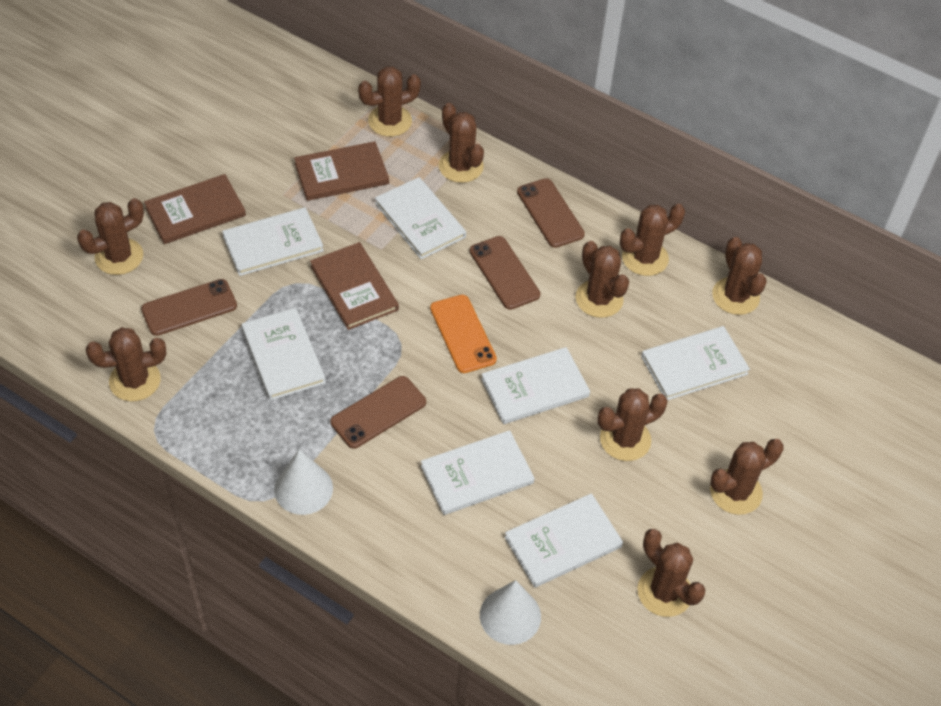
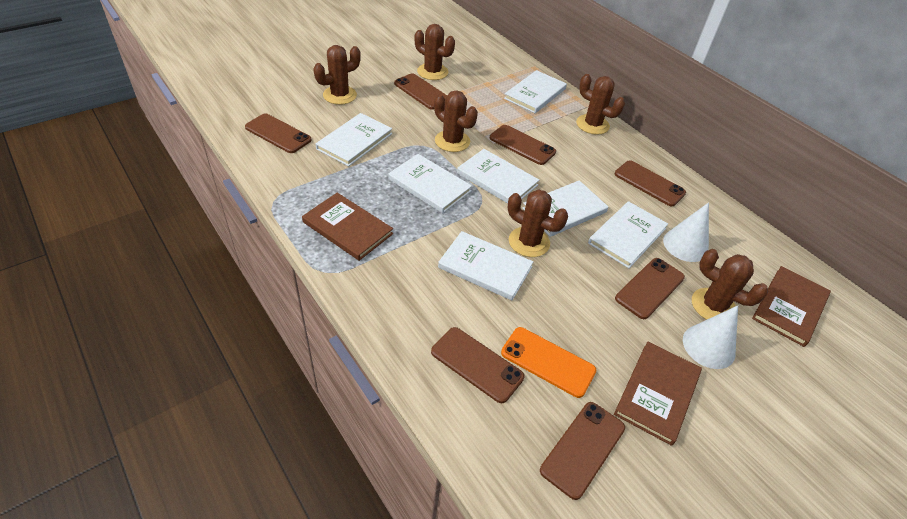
brown cactus: [77,198,144,275] [86,327,167,402] [358,66,421,137] [439,103,484,183] [575,241,629,318] [597,388,668,461] [620,204,685,276] [637,529,706,617] [710,439,784,515] [712,237,767,315] = 10 -> [313,45,361,105] [415,24,455,80] [434,90,478,152] [508,189,568,257] [576,74,625,135] [692,249,768,320] = 6
brown phone: [141,279,237,336] [330,376,426,449] [470,236,540,310] [517,178,585,248] = 4 -> [245,113,312,153] [394,73,447,110] [431,327,524,403] [490,125,556,165] [540,402,625,500] [615,160,686,206] [615,258,685,319] = 7

